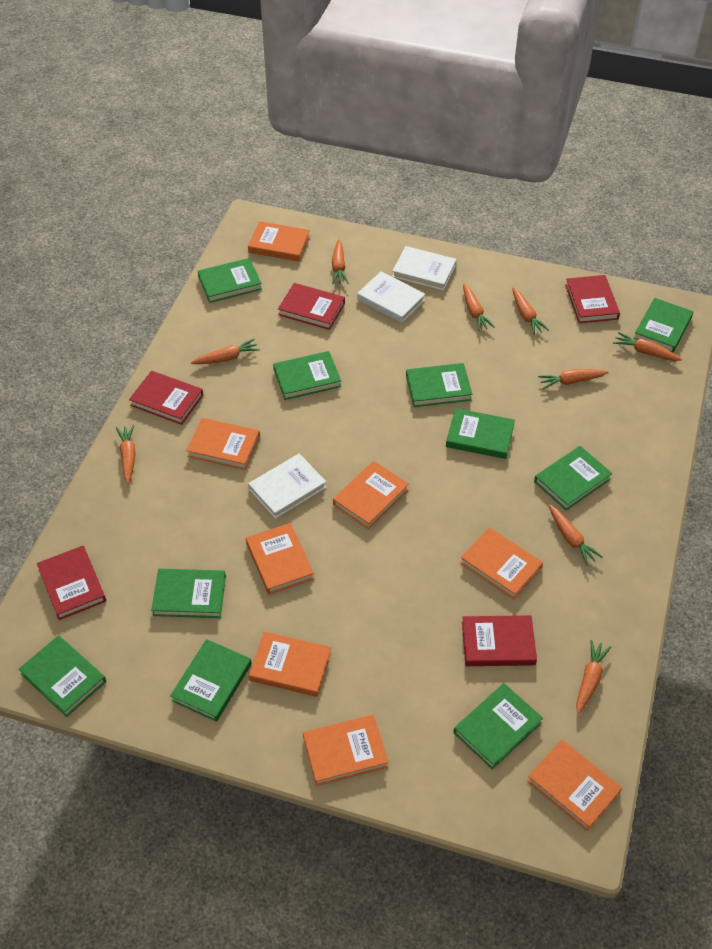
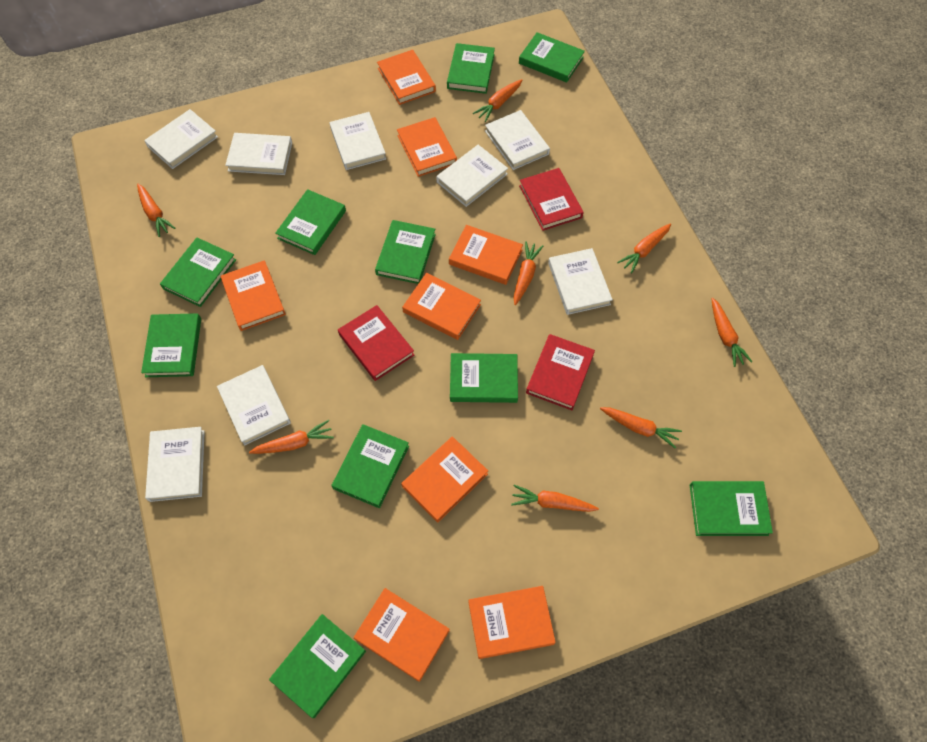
orange carrot: [116,425,136,484] [191,339,260,364] [332,239,348,284] [463,284,495,331] [512,287,549,335] [538,369,608,389] [549,505,603,566] [576,640,611,715] [613,332,682,361] = 9 -> [137,184,176,237] [249,420,334,454] [473,79,522,122] [511,485,599,512] [513,241,543,305] [600,407,682,449] [617,223,671,274] [711,298,752,367] = 8
red book: [37,546,106,620] [129,371,203,425] [278,283,345,330] [462,615,537,666] [565,275,620,323] = 5 -> [338,305,414,381] [519,168,584,231] [526,334,595,410] = 3
white book: [248,454,327,519] [357,271,426,323] [392,246,456,291] = 3 -> [144,109,218,169] [145,427,205,502] [217,365,291,446] [225,133,292,175] [330,112,386,170] [436,145,508,207] [485,110,550,170] [548,248,613,315] = 8

